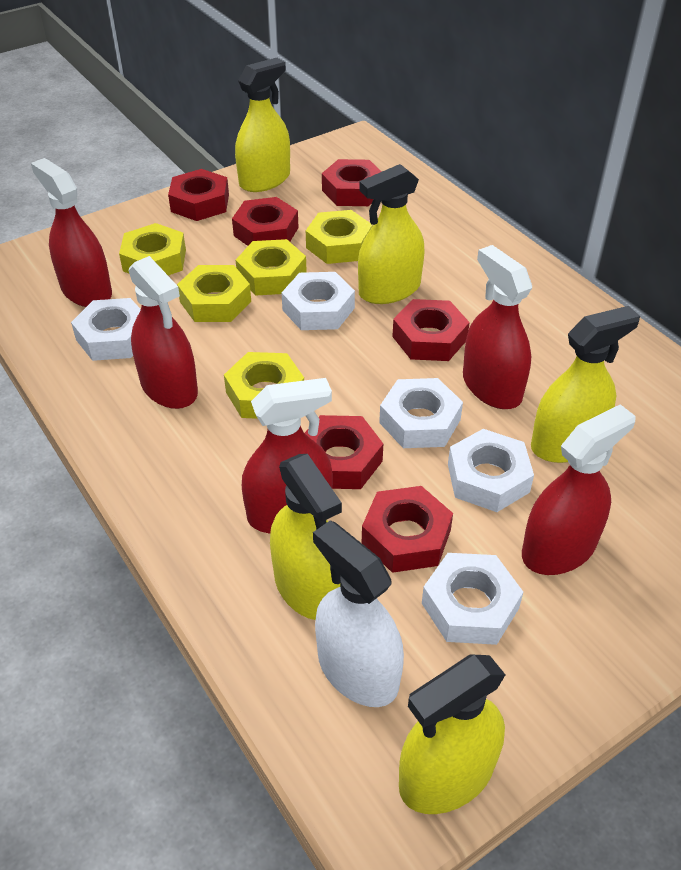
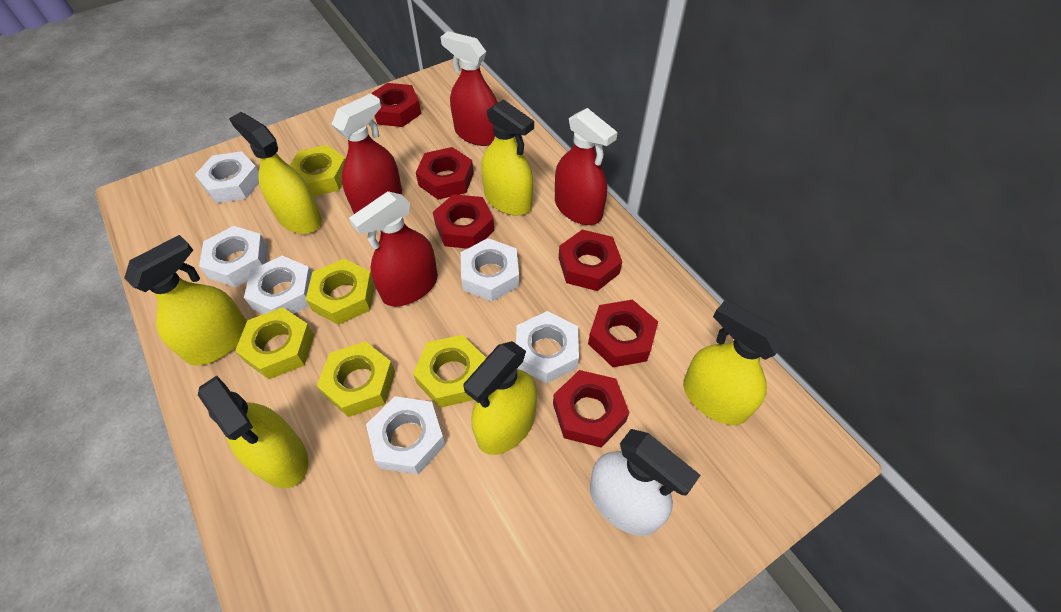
red spray bottle: [31,158,112,307] [129,256,198,409] [242,378,333,533] [463,245,532,409] [522,404,636,575] = 5 -> [331,93,402,214] [349,191,438,307] [440,31,498,146] [555,108,618,225] = 4
white nut: [71,298,141,361] [281,272,355,330] [379,378,463,448] [422,553,523,645] [448,429,534,512] = 5 -> [195,151,259,203] [199,226,268,287] [244,256,312,314] [366,396,446,475] [461,238,519,302] [516,311,579,384] = 6
yellow spray bottle: [235,58,290,192] [270,454,342,620] [358,164,425,304] [399,654,505,814] [531,306,640,463] = 5 -> [124,235,247,366] [198,376,308,488] [229,112,322,234] [464,341,537,455] [481,99,534,216] [683,299,784,425] = 6

